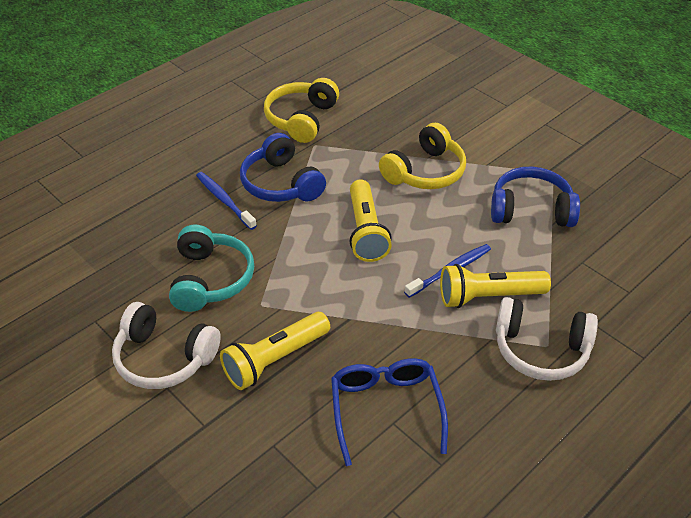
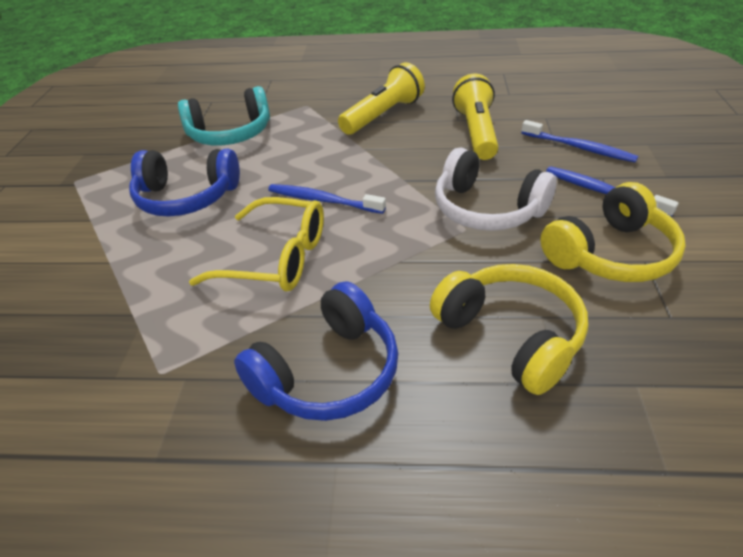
blue glasses: [331,358,448,466] = 1 -> none = 0
blue toothbrush: [196,172,257,230] [404,244,491,298] = 2 -> [268,184,386,214] [521,120,638,162] [546,166,679,217] = 3
white headphones: [112,302,221,389] [496,297,598,381] = 2 -> [435,147,557,231] = 1
yellow flashlight: [220,312,330,390] [349,179,392,262] [440,264,551,308] = 3 -> [338,62,425,134] [452,74,498,160] = 2
yellow glasses: none = 0 -> [189,197,324,291] = 1

